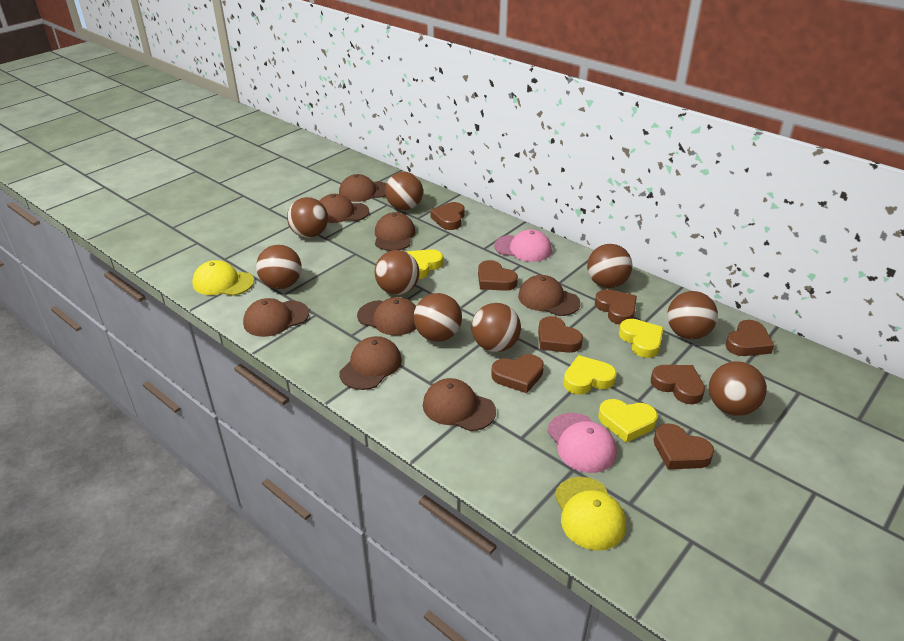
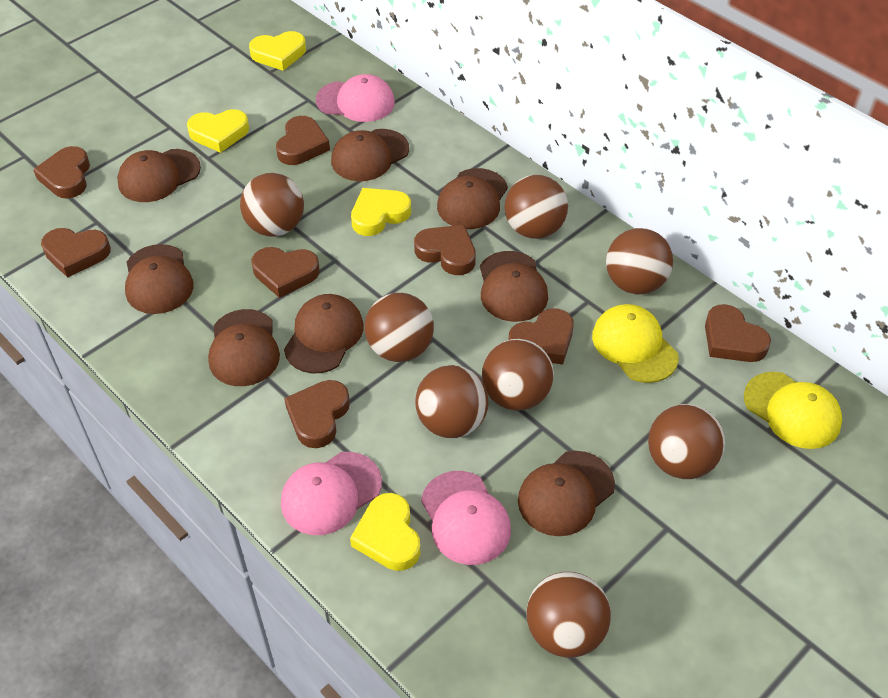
brown ball: [256,245,302,289] [287,197,328,238] [375,250,419,295] [385,172,423,210] [414,293,462,342] [472,303,521,352] [587,244,632,288] [667,291,718,339] [709,361,767,416] = 9 -> [240,173,304,237] [364,293,434,362] [415,365,488,438] [482,339,554,411] [504,175,568,239] [526,572,611,658] [606,228,673,294] [648,404,725,479] = 8
pink cap: [494,229,552,262] [547,413,617,473] = 2 -> [281,452,382,535] [316,74,395,122] [421,471,511,565] = 3

